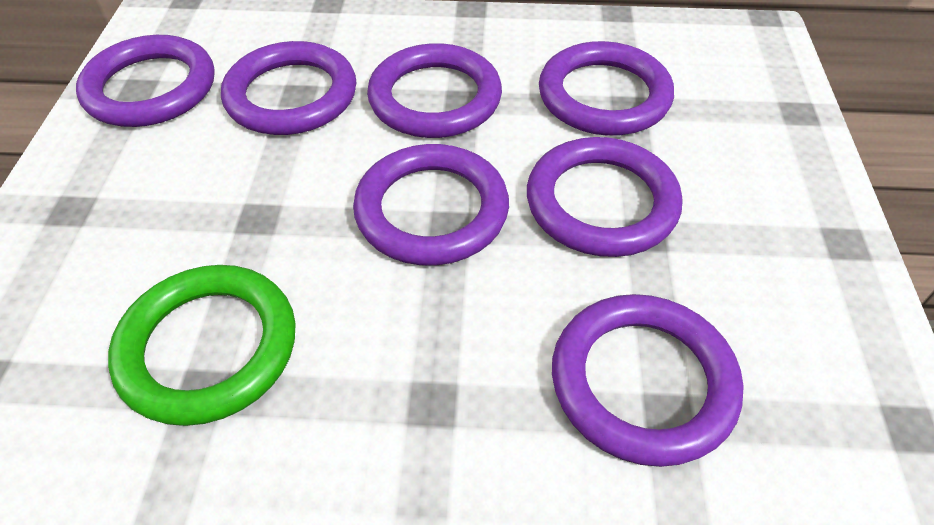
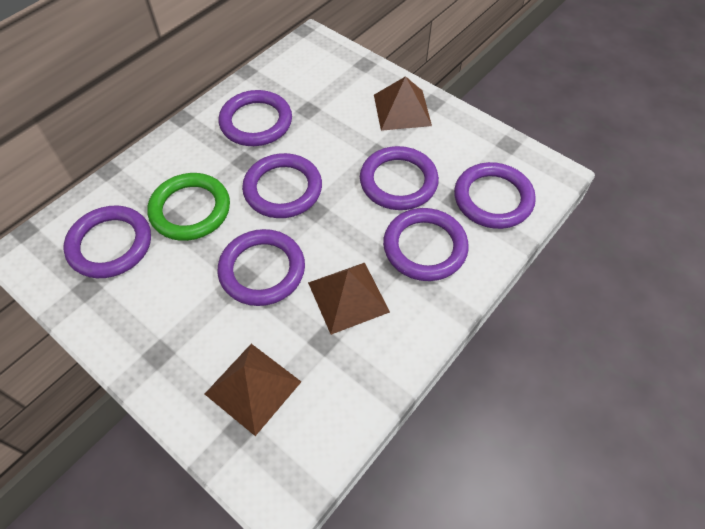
brown pyramid: none = 0 -> [205,344,301,436] [308,263,390,335] [374,76,432,131] = 3

